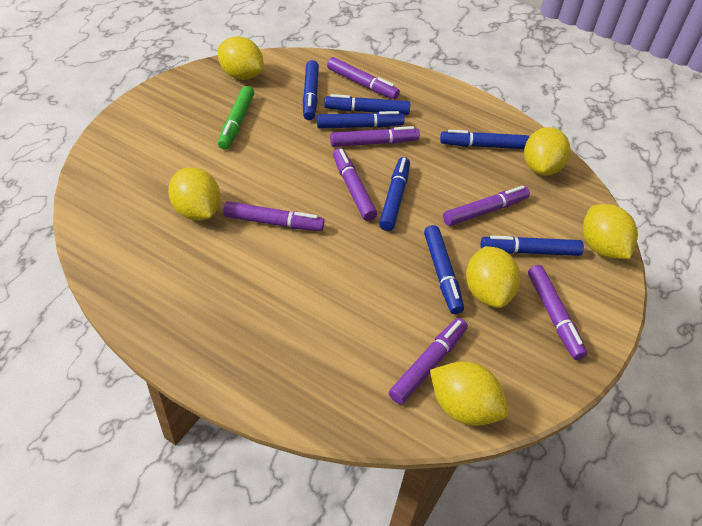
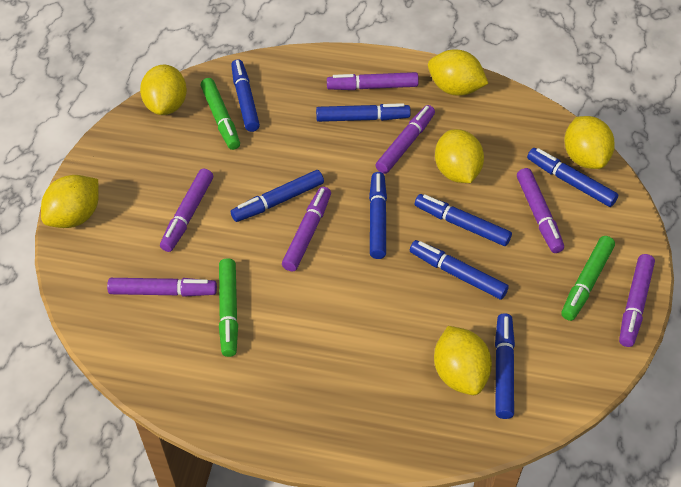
blue marker: [303,60,319,120] [317,111,404,129] [324,94,410,115] [379,157,410,231] [424,225,464,314] [440,130,529,149] [480,235,584,256] = 7 -> [231,59,260,132] [231,170,324,222] [316,103,411,122] [369,172,387,259] [410,240,509,300] [415,194,512,246] [495,313,515,419] [527,148,618,207] = 8
green marker: [218,86,254,150] = 1 -> [201,78,240,150] [219,258,238,357] [561,236,615,321] = 3

